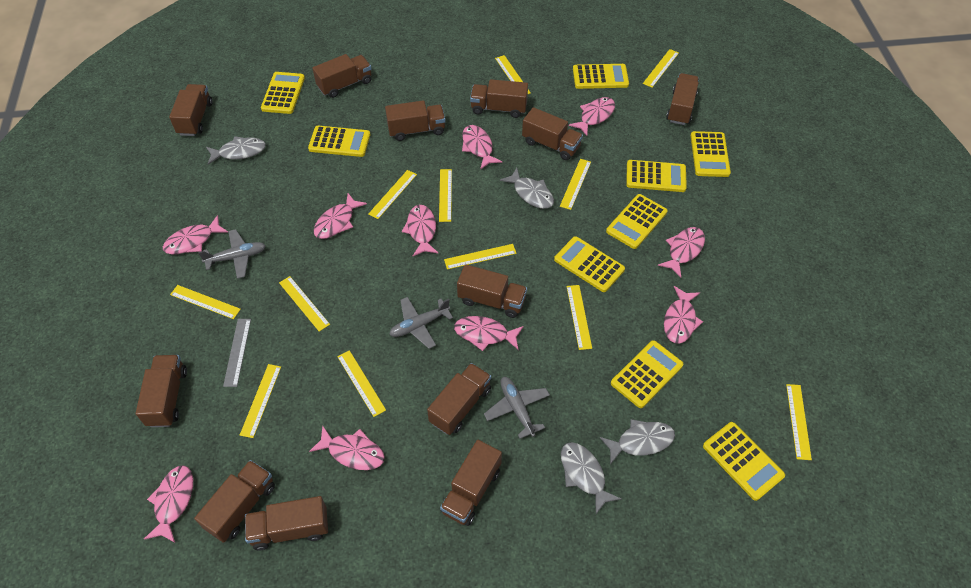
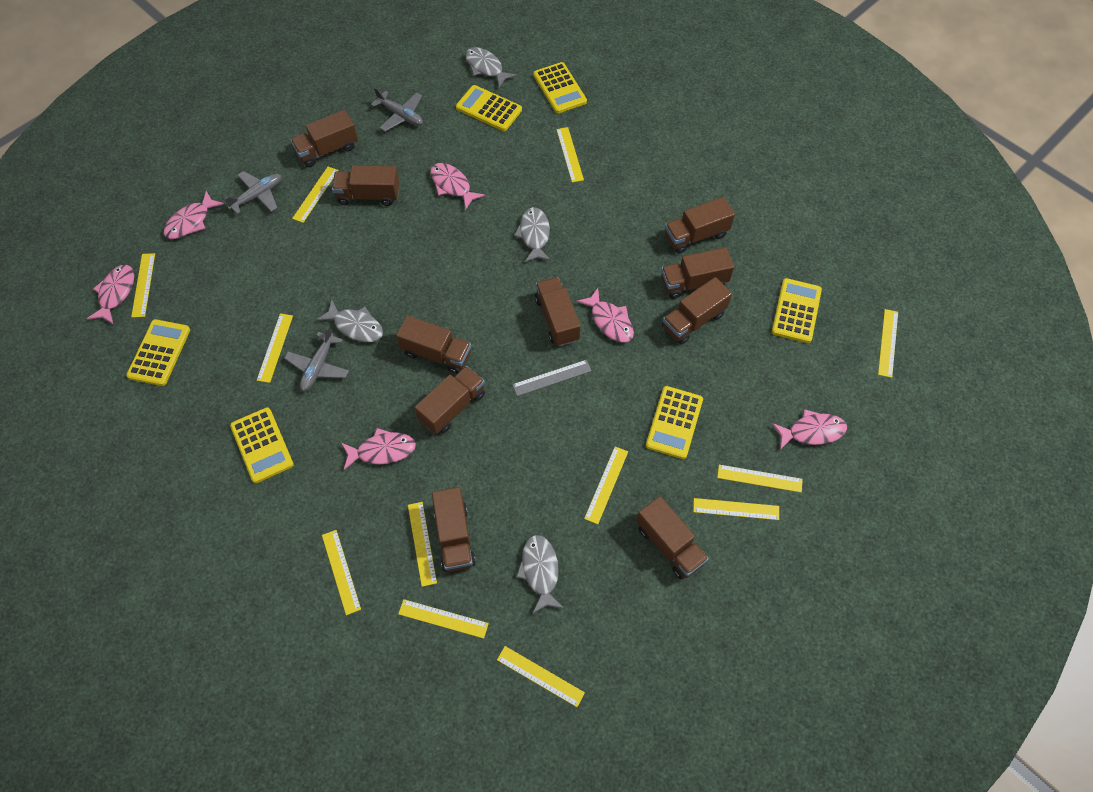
brown truck: [136,355,187,427] [169,84,212,136] [194,460,275,543] [245,496,328,550] [312,54,372,98] [385,100,446,141] [427,363,491,435] [440,440,502,526] [457,264,527,318] [470,79,528,118] [522,107,583,160] [666,73,699,125] = 12 -> [290,110,358,167] [332,165,399,206] [396,315,472,374] [415,366,485,435] [432,487,476,572] [535,277,581,346] [636,496,709,579] [661,247,734,299] [662,277,732,345] [665,197,735,254] = 10
pink fish: [144,465,193,543] [163,215,228,254] [309,426,385,470] [313,193,367,239] [402,205,438,256] [454,316,524,351] [462,125,502,170] [569,97,615,136] [658,227,705,277] [664,286,703,344] = 10 -> [87,265,134,324] [164,191,224,239] [341,428,416,470] [430,163,485,210] [576,288,634,343] [772,409,847,450] = 6
yellow calculator: [261,72,305,114] [308,126,370,157] [554,236,625,292] [573,64,629,89] [606,194,668,249] [611,340,683,408] [626,160,687,192] [691,131,731,177] [703,422,785,501] = 9 -> [126,319,190,386] [230,407,294,483] [456,85,522,131] [533,62,587,113] [646,386,703,459] [772,278,822,343] = 6

